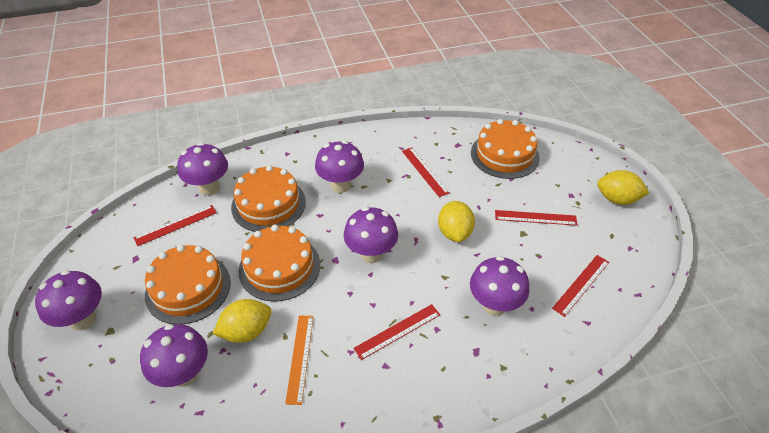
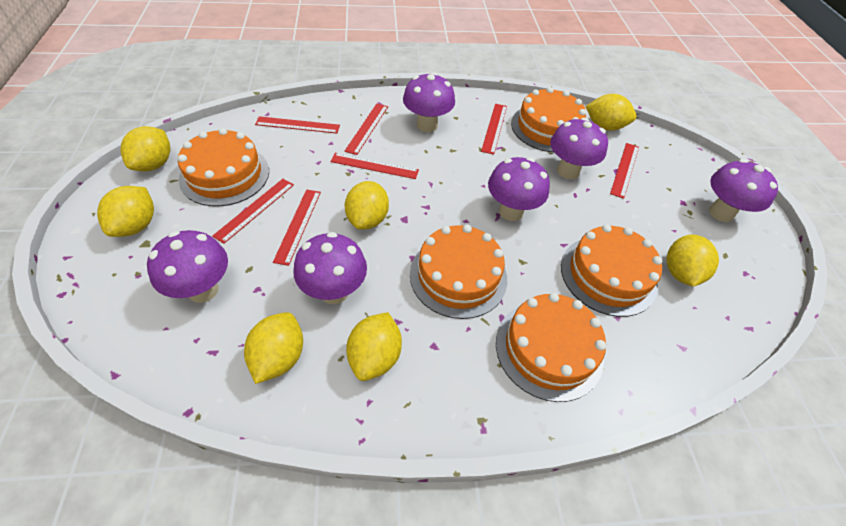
orange cake: [145,245,231,324] [231,165,306,232] [238,225,320,302] [471,119,540,179] = 4 -> [178,128,269,207] [410,225,507,319] [496,293,606,402] [511,87,586,152] [561,224,662,317] = 5
orange ruler: [285,316,314,405] = 1 -> none = 0
red ruler: [133,205,217,246] [353,304,440,360] [402,147,449,197] [495,210,578,226] [552,255,609,317] = 5 -> [212,179,294,244] [255,116,340,133] [273,189,321,266] [330,153,419,179] [344,104,388,155] [481,104,507,155] [610,143,639,199] = 7
yellow lemon: [213,299,271,343] [438,201,475,242] [597,170,649,205] = 3 -> [97,186,154,237] [120,126,171,172] [244,312,303,384] [345,181,389,230] [346,312,402,381] [585,94,636,131] [666,235,719,287] = 7

